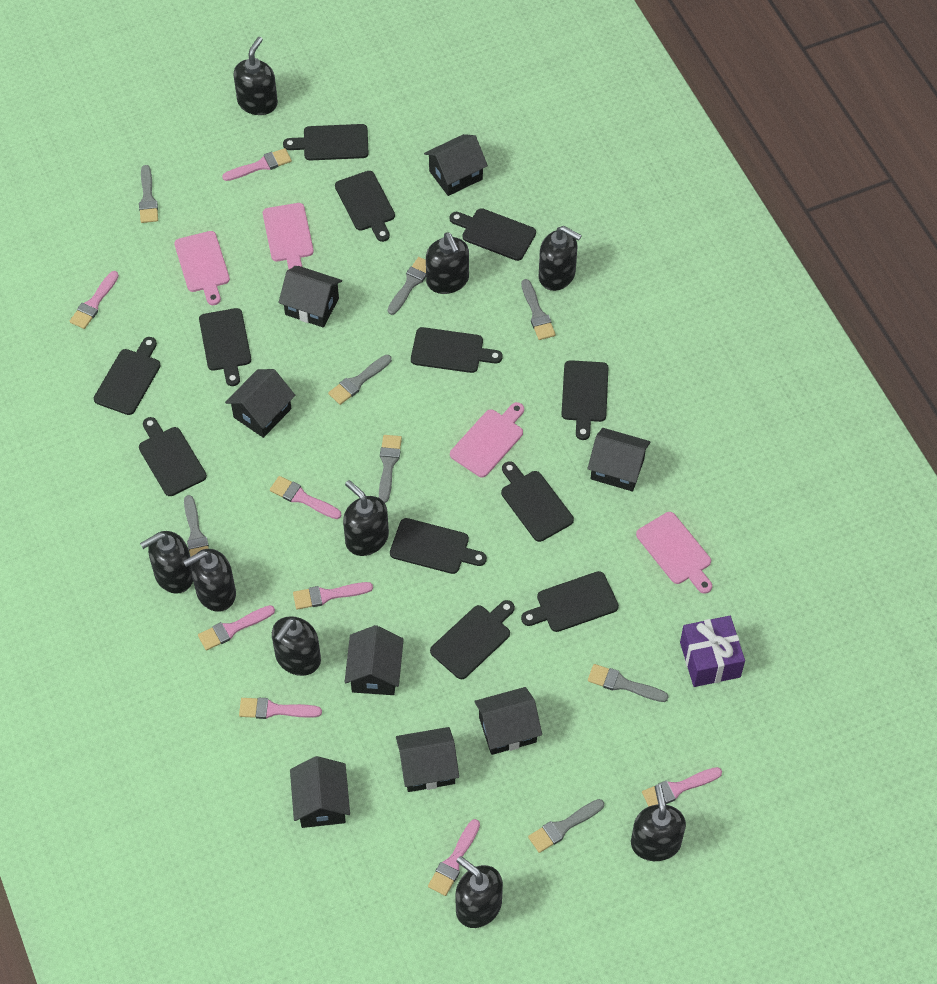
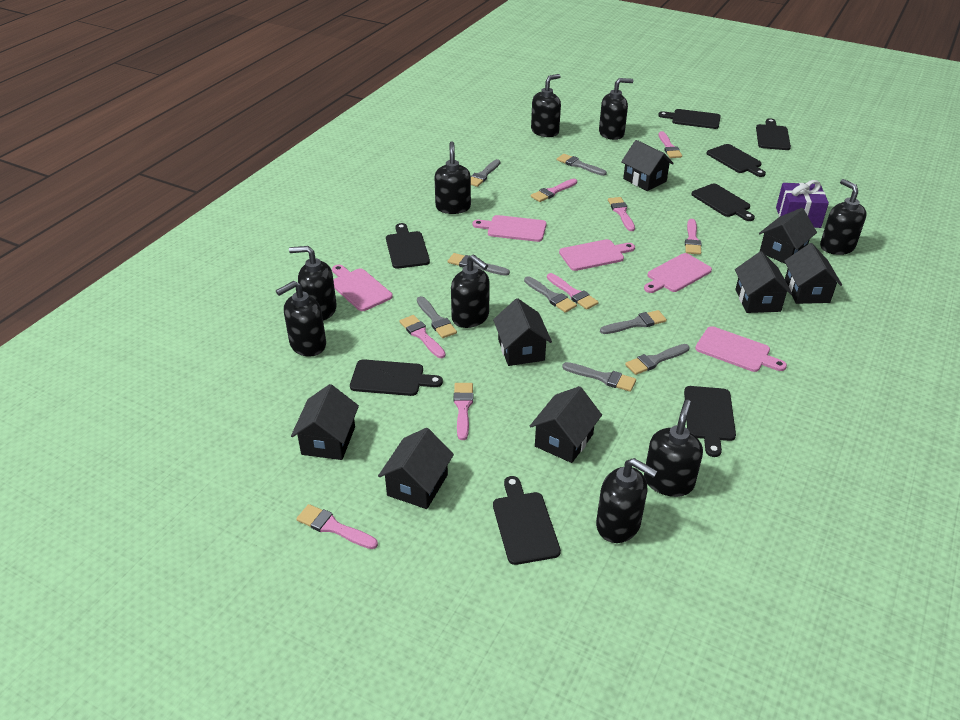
black cutting board: [94,337,161,415] [139,417,207,496] [199,308,251,386] [283,124,369,161] [335,171,395,242] [390,518,487,574] [411,327,503,373] [430,600,515,679] [449,208,536,261] [501,462,574,542] [521,571,619,632] [561,360,608,440] = 12 -> [350,359,443,396] [386,223,430,269] [493,476,561,565] [658,109,721,129] [684,386,736,457] [691,184,755,221] [706,144,766,177] [756,118,791,150] = 8
pink cutting board: [174,231,230,305] [263,203,314,269] [450,402,524,478] [636,512,712,594] = 4 -> [332,265,393,311] [473,215,547,242] [559,239,635,271] [644,253,712,293] [695,326,787,372] = 5

